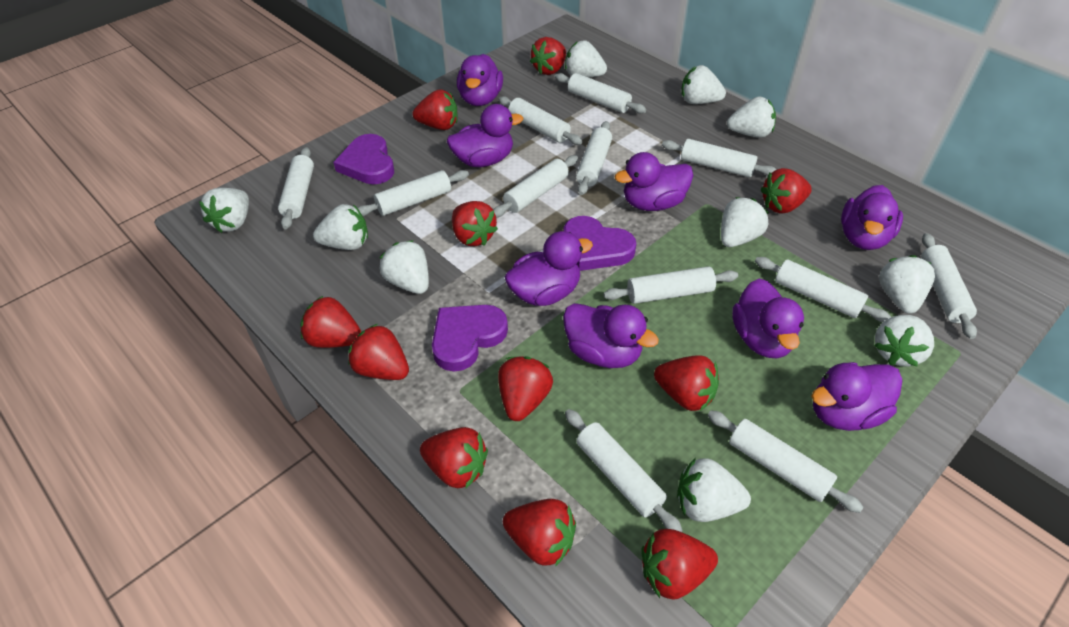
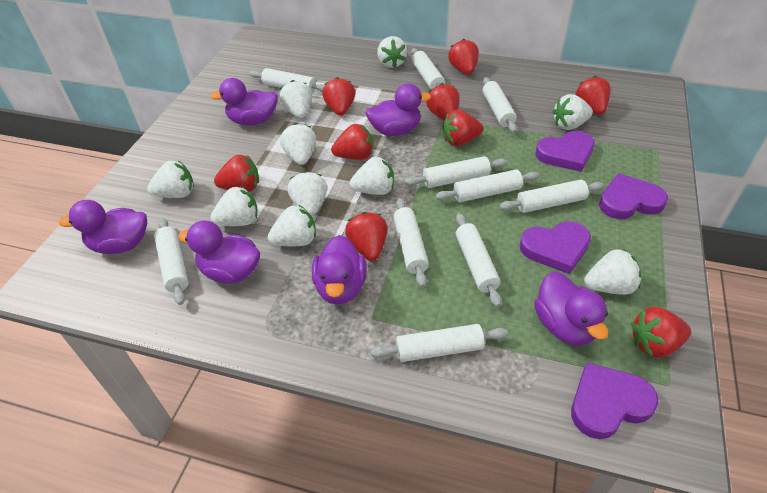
purple duck: [447,104,523,167] [457,54,503,106] [505,231,593,306] [563,303,659,368] [615,152,693,211] [732,278,804,358] [811,362,902,431] [841,185,903,250] = 8 -> [59,200,147,254] [178,221,260,284] [210,78,278,125] [312,235,367,305] [366,83,431,136] [534,272,608,346] = 6
purple heart: [333,134,394,184] [432,305,508,372] [563,216,636,271] = 3 -> [519,222,591,274] [535,131,595,172] [571,362,659,439] [599,173,668,219] = 4
red strawberry: [300,296,361,348] [349,324,409,380] [412,89,458,130] [420,427,488,489] [452,201,498,246] [498,356,553,421] [503,499,576,567] [530,37,566,75] [641,529,718,600] [654,356,719,411] [761,168,812,214] = 11 -> [214,155,259,192] [322,77,355,116] [331,124,373,160] [345,212,387,261] [426,83,459,120] [443,110,483,146] [448,39,479,74] [575,76,611,115] [631,307,691,358] = 9
white rolling pin: [278,147,314,229] [358,170,469,216] [494,155,578,217] [498,96,583,145] [555,73,646,113] [565,409,683,532] [576,121,612,195] [604,266,738,304] [662,139,777,177] [708,411,863,513] [755,257,891,322] [921,233,977,339] = 12 -> [154,218,189,305] [250,68,325,94] [371,324,508,362] [393,198,429,287] [405,156,507,188] [411,48,445,89] [435,169,539,202] [456,213,501,307] [483,77,517,133] [499,180,604,213] = 10

